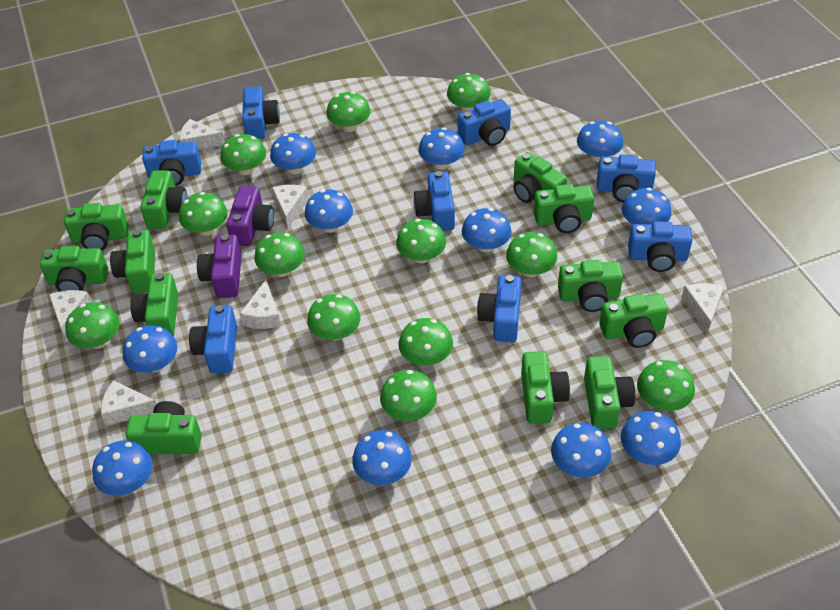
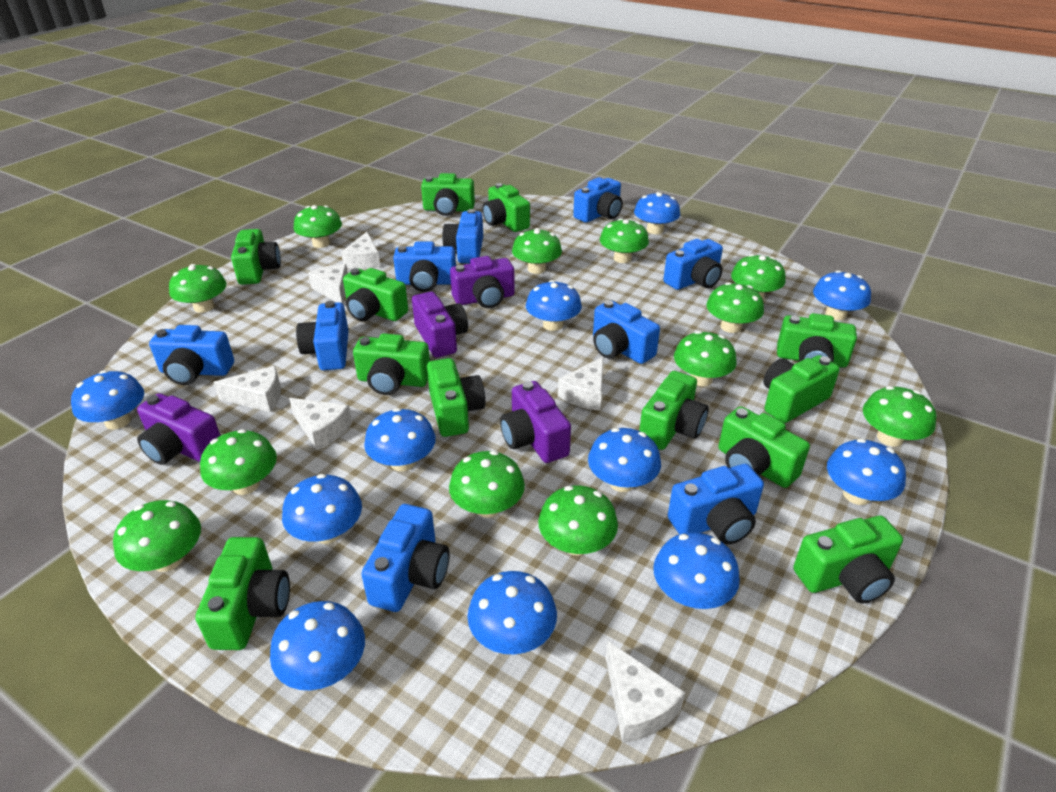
blue camera: [142,140,201,186] [189,305,237,373] [242,86,280,139] [413,171,455,231] [458,99,511,146] [477,275,522,342] [597,154,656,202] [628,221,693,272] = 8 -> [149,325,234,385] [296,301,349,370] [361,504,450,612] [393,241,456,292] [442,209,483,263] [573,177,623,223] [593,300,660,364] [663,239,723,290] [668,464,764,545] = 9
purple camera: [197,234,242,298] [227,186,274,246] = 2 -> [137,393,221,465] [412,292,468,358] [450,256,515,308] [500,381,571,463] = 4

